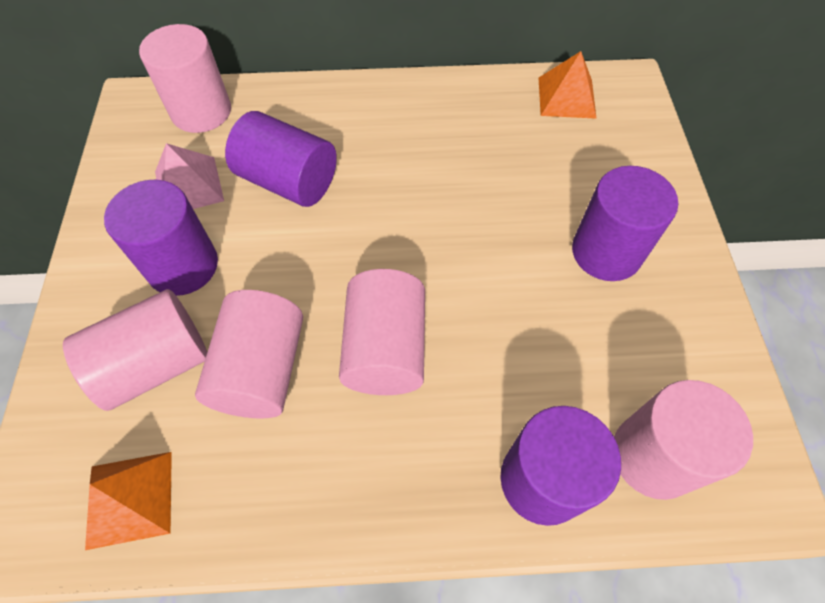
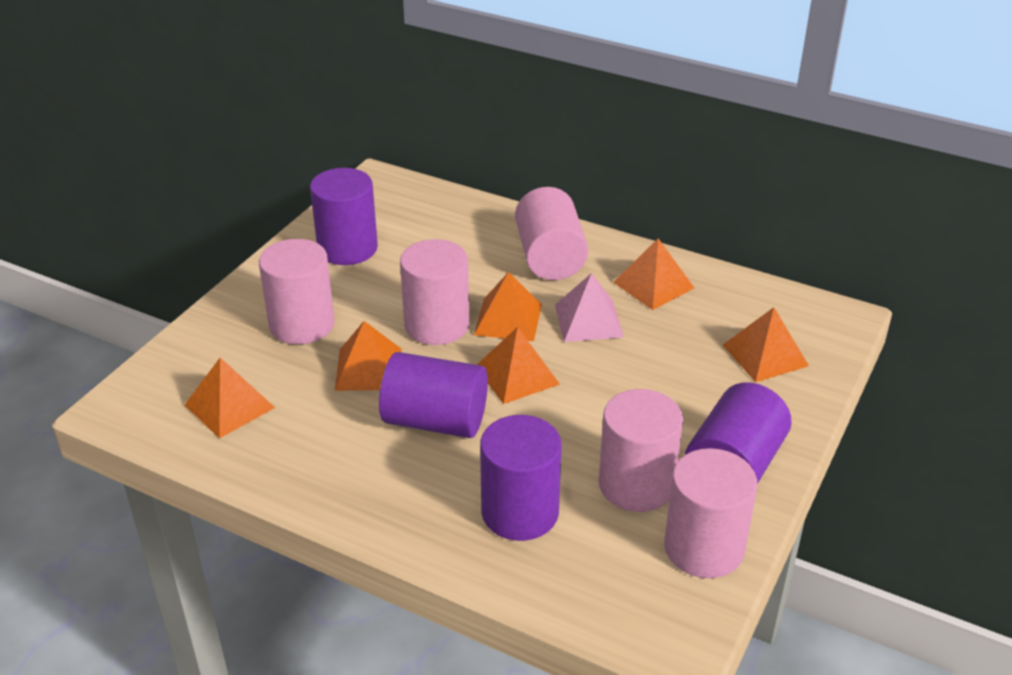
orange pyramid: [85,452,172,550] [539,51,597,119] = 2 -> [185,358,275,439] [335,321,401,391] [474,272,542,341] [477,327,560,404] [613,238,694,310] [723,307,809,382] = 6

